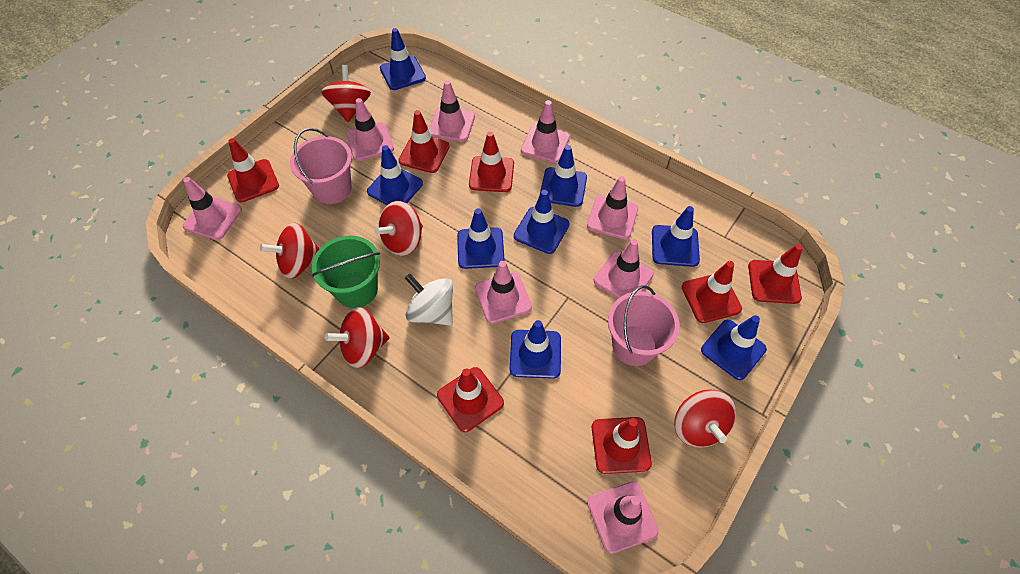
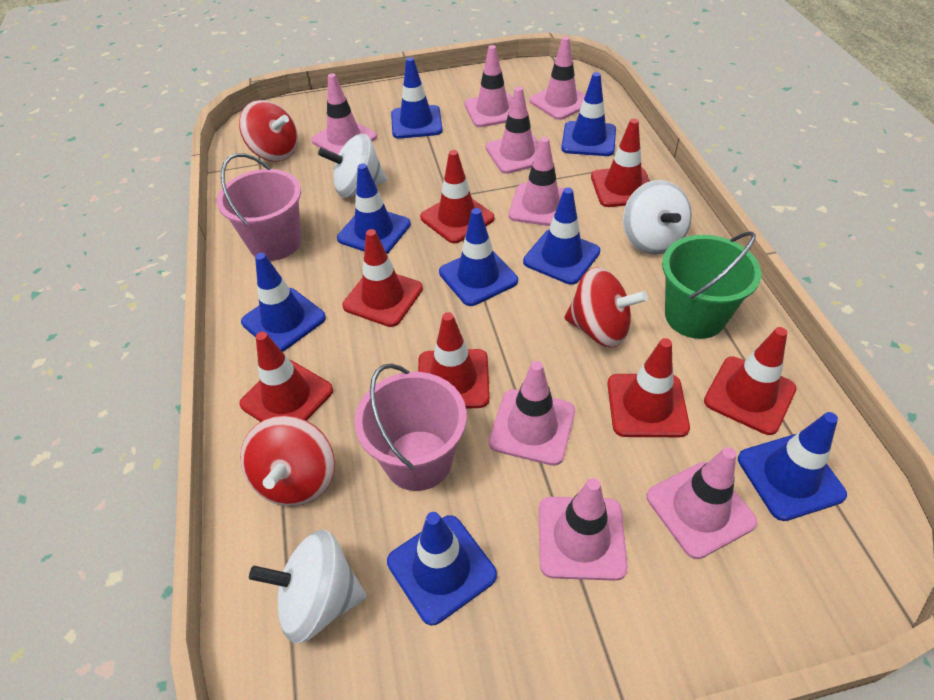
red spinning top: [260,223,320,279] [321,65,371,122] [325,307,389,368] [375,201,423,256] [674,389,736,448] = 5 -> [239,100,298,162] [240,416,335,506] [565,268,648,348] = 3
white spinning top: [405,274,453,326] = 1 -> [249,530,367,644] [318,134,387,198] [623,180,692,255] = 3

